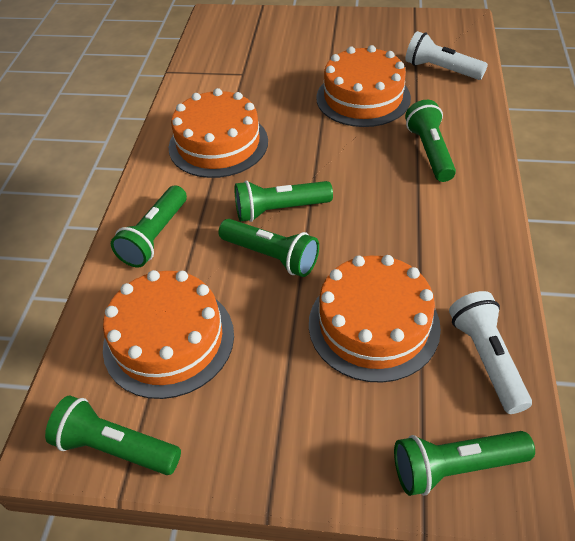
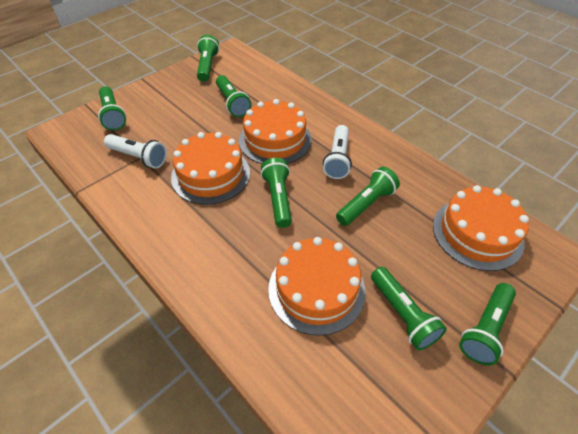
green flashlight: [45,396,181,475] [111,185,187,267] [218,219,319,277] [234,180,333,222] [394,431,535,496] [405,100,456,182] = 6 -> [98,86,126,131] [197,35,219,82] [216,75,251,117] [261,158,292,228] [336,167,400,226] [371,267,447,350] [459,283,516,366] = 7

